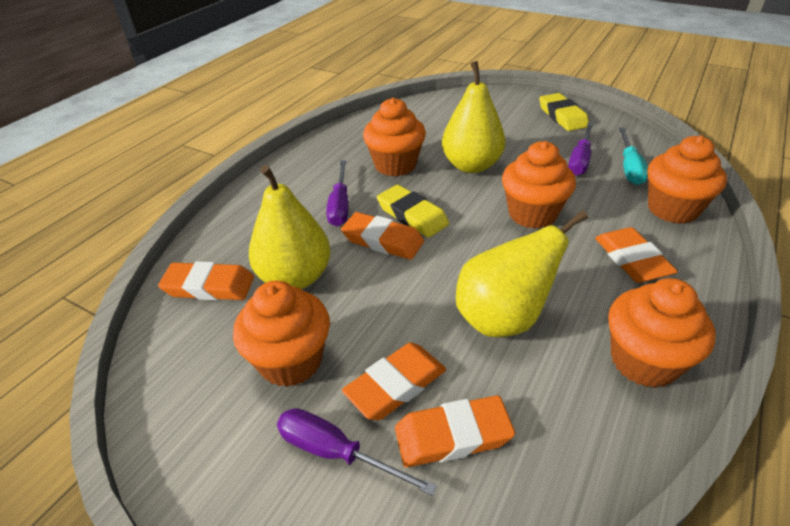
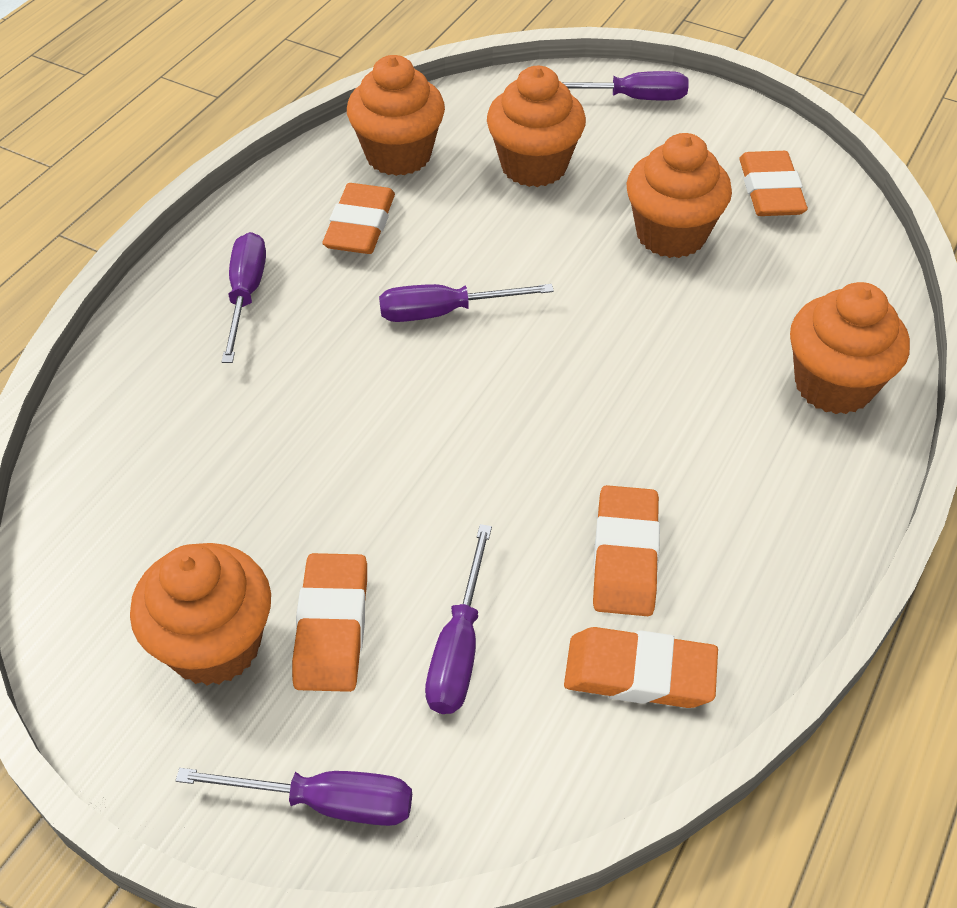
purple screwdriver: [277,408,437,496] [326,160,349,226] [568,122,594,176] = 3 -> [175,768,412,826] [222,232,266,363] [379,284,554,322] [425,524,492,714] [563,71,689,100] = 5
turquoise screwdriver: [619,127,648,185] = 1 -> none = 0
yellow eraser: [377,185,449,238] [539,93,589,131] = 2 -> none = 0
yellow pear: [249,165,331,289] [442,61,506,173] [456,210,588,337] = 3 -> none = 0

